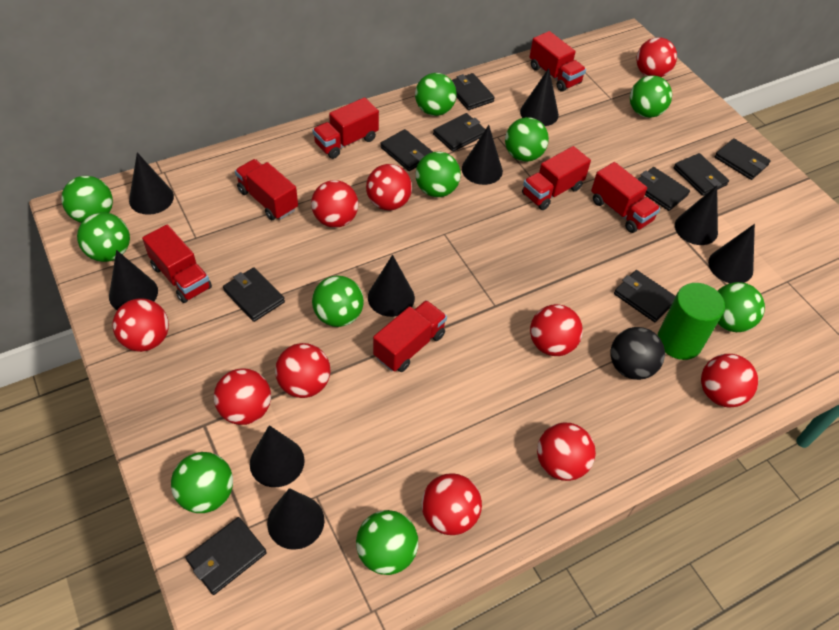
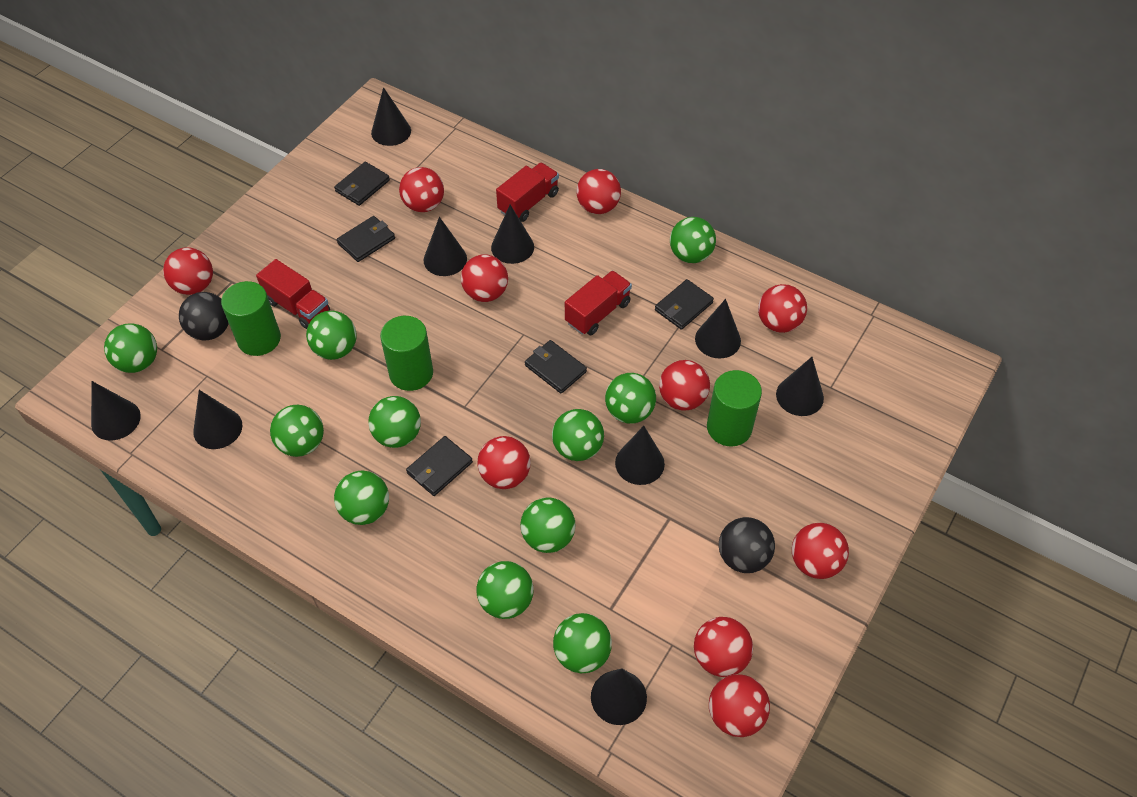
black ball: [611,327,665,380] = 1 -> [179,292,229,341] [719,517,775,573] = 2
black wallet: [186,517,267,595] [223,267,285,322] [380,129,433,171] [433,113,485,152] [452,73,495,110] [614,270,676,322] [638,167,690,211] [674,153,729,196] [715,138,771,180] = 9 -> [334,162,390,206] [337,216,395,262] [406,436,473,496] [525,340,587,394] [655,279,714,330] = 5
green ball: [61,176,113,223] [77,212,130,262] [171,452,233,513] [312,275,364,327] [356,510,418,575] [415,73,457,116] [415,151,461,197] [505,117,549,162] [630,75,672,118] [717,282,765,332] = 10 -> [104,323,157,373] [270,405,324,457] [306,311,357,360] [334,471,389,525] [368,396,421,448] [476,561,533,619] [520,498,575,553] [552,409,604,461] [553,613,612,673] [605,373,656,424] [670,217,716,263] = 11
green cylinder: [658,283,725,360] = 1 -> [221,281,281,356] [380,316,433,391] [707,370,762,446] = 3
red truck: [142,225,212,303] [235,159,298,220] [313,97,379,159] [373,300,447,372] [522,146,591,210] [529,31,586,92] [591,162,660,233] = 7 -> [256,259,330,329] [496,163,559,222] [565,271,632,335] = 3

